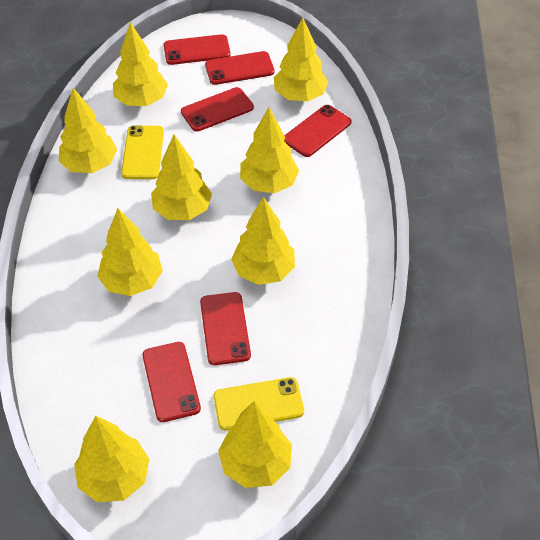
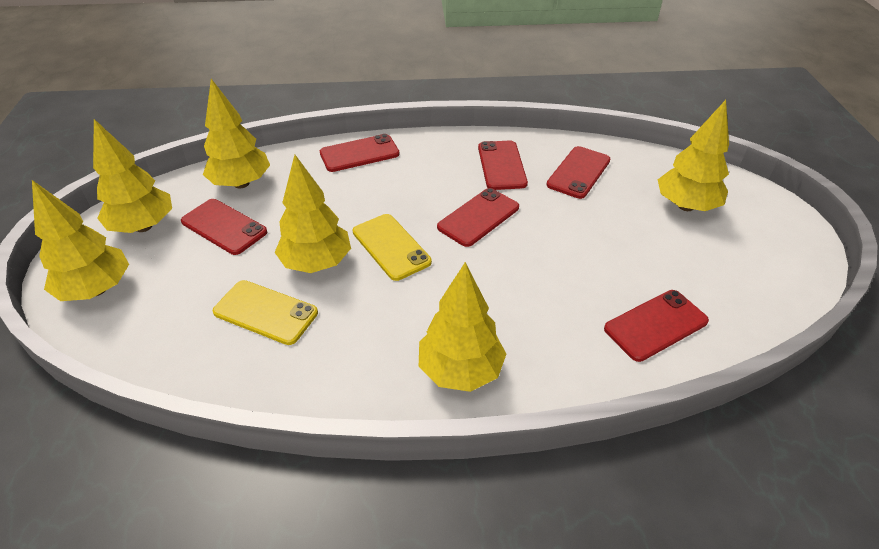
yellow tree: [59,88,117,173] [74,416,149,502] [97,208,163,296] [113,22,168,106] [151,135,212,220] [218,401,292,488] [231,197,295,285] [240,107,299,193] [274,17,329,101] = 9 -> [32,180,129,301] [93,119,172,233] [203,79,270,188] [275,155,351,273] [419,262,506,392] [658,100,729,211] = 6

